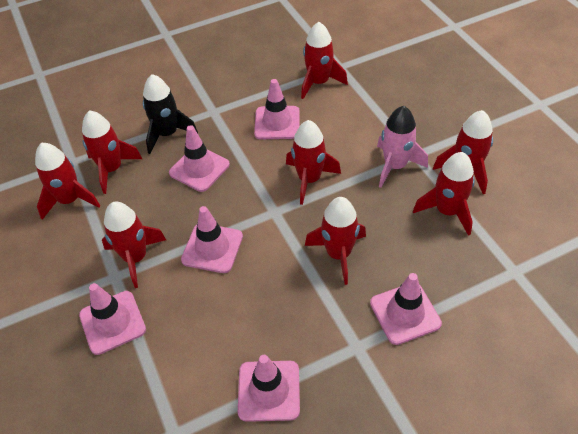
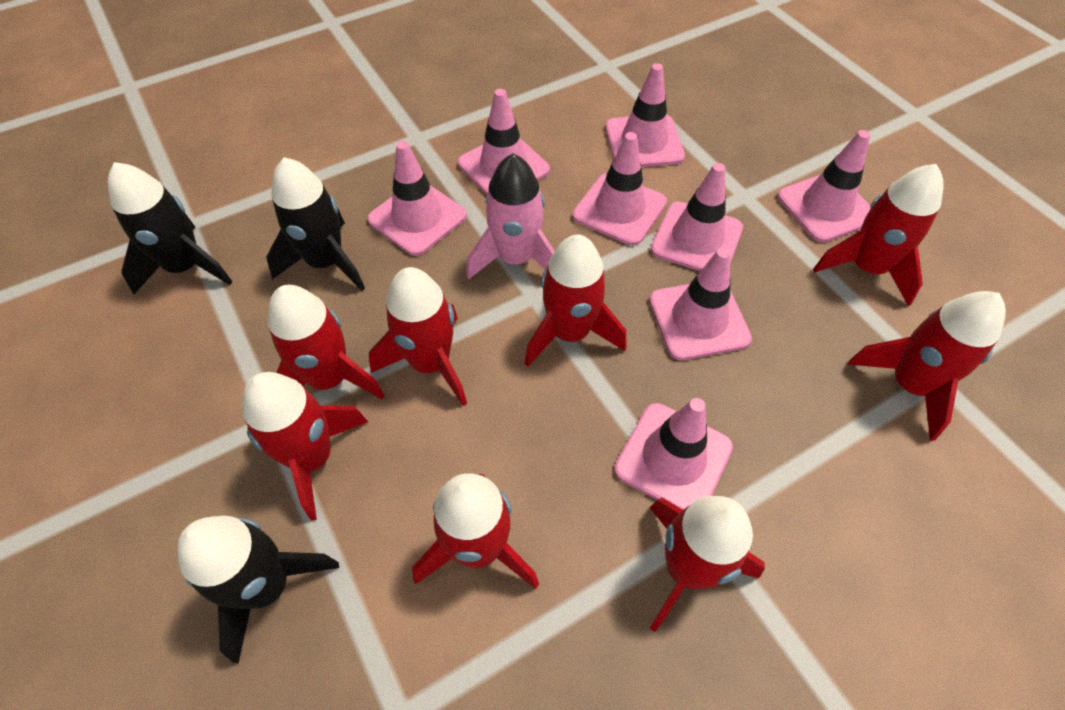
black rocket: [143,74,198,154] = 1 -> [108,162,232,295] [177,516,339,664] [266,157,365,291] = 3
pink traffic cone: [79,283,146,355] [169,125,230,192] [181,206,243,273] [238,355,300,422] [254,79,300,139] [370,273,442,345] = 6 -> [367,141,467,256] [458,89,550,195] [573,132,667,246] [605,63,685,167] [614,398,733,510] [649,248,752,360] [651,163,743,271] [777,130,871,242] = 8

